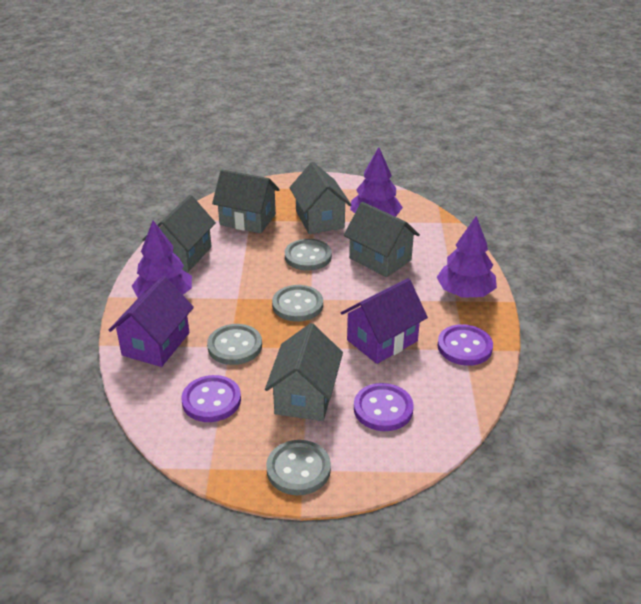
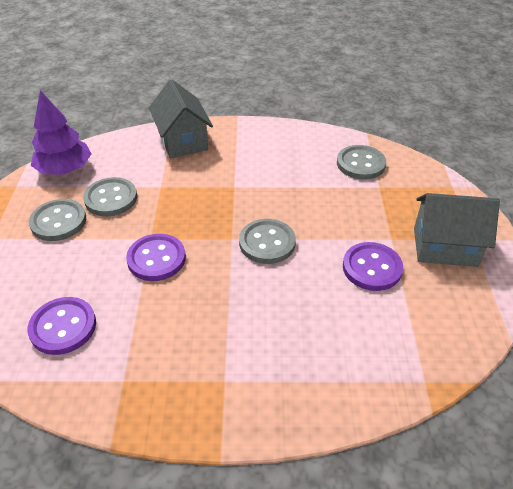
grey house: [142,195,216,272] [212,169,280,233] [265,323,343,421] [289,162,351,234] [344,202,420,277] = 5 -> [149,79,213,158] [414,193,500,267] = 2
purple house: [108,276,194,367] [341,278,428,364] = 2 -> none = 0
purple tree: [132,221,192,298] [350,147,403,217] [437,216,497,298] = 3 -> [31,90,92,175] = 1

